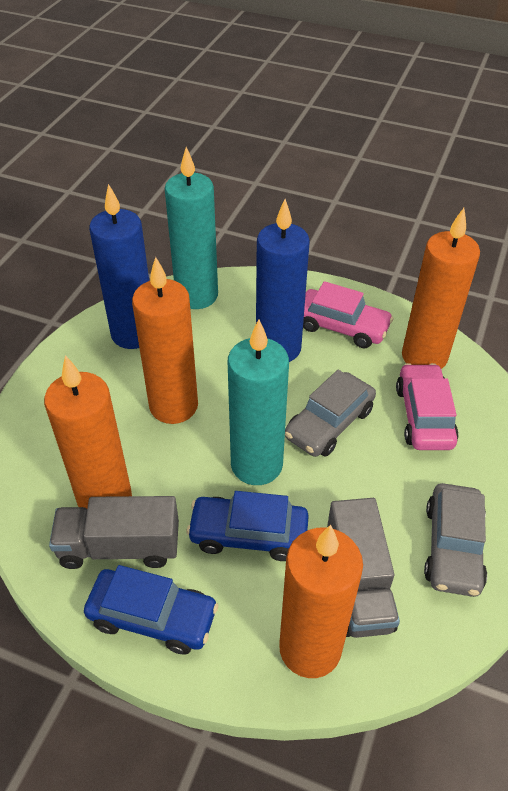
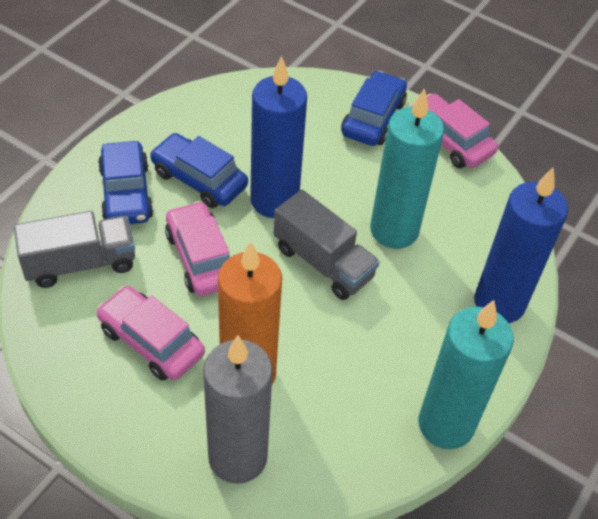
blue car: [84,565,218,654] [186,491,309,561] = 2 -> [98,141,153,224] [150,133,248,208] [341,71,407,146] = 3
grey candle: none = 0 -> [203,335,273,484] = 1
grey car: [285,370,376,457] [424,483,487,597] = 2 -> none = 0
orange candle: [44,355,132,508] [132,257,198,424] [279,525,363,678] [402,208,480,369] = 4 -> [218,241,282,384] = 1
pink car: [303,281,394,348] [396,363,459,450] = 2 -> [96,286,205,381] [165,201,230,296] [409,93,498,168] = 3

